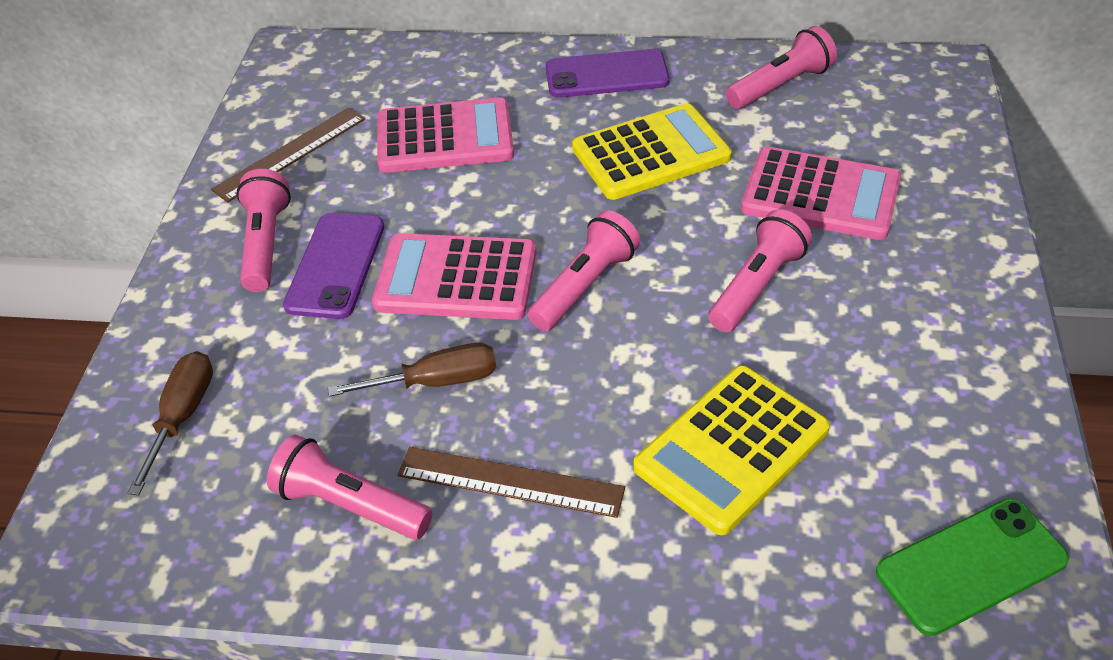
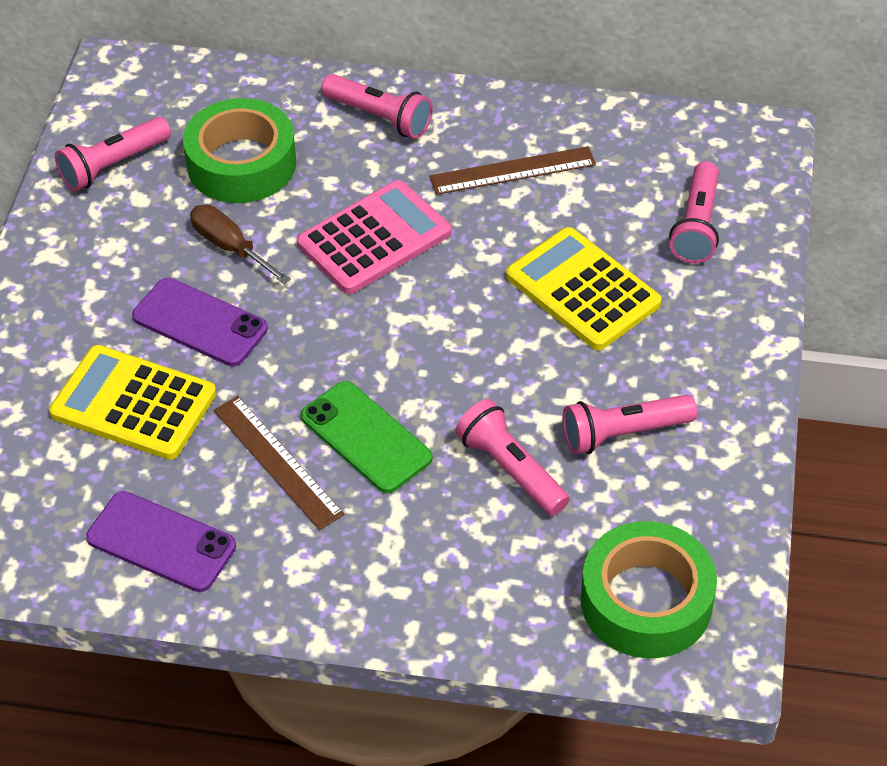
brown screwdriver: [128,351,213,495] [328,343,496,397] = 2 -> [190,205,291,284] = 1
green tape: none = 0 -> [183,98,296,203] [581,521,717,658] = 2
pink calculator: [372,233,536,320] [377,97,514,173] [741,147,901,240] = 3 -> [297,180,451,294] = 1

